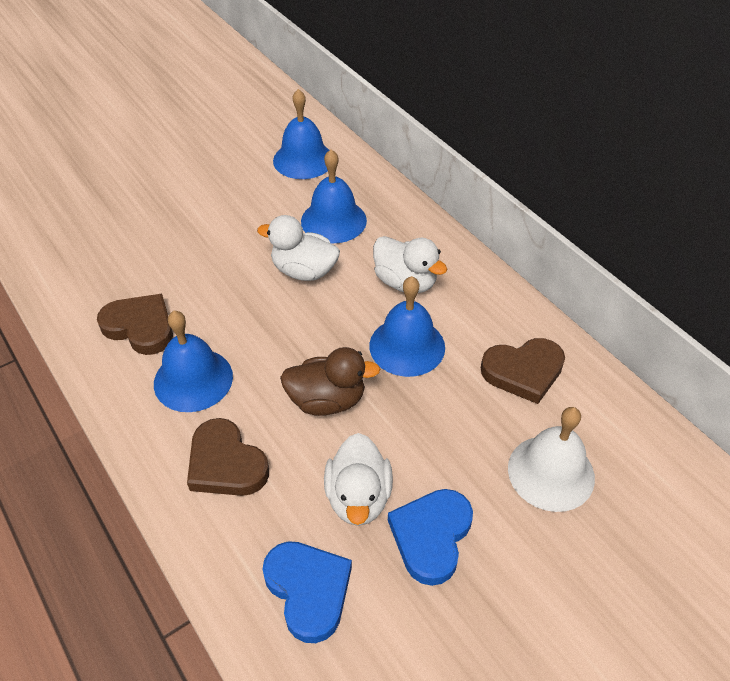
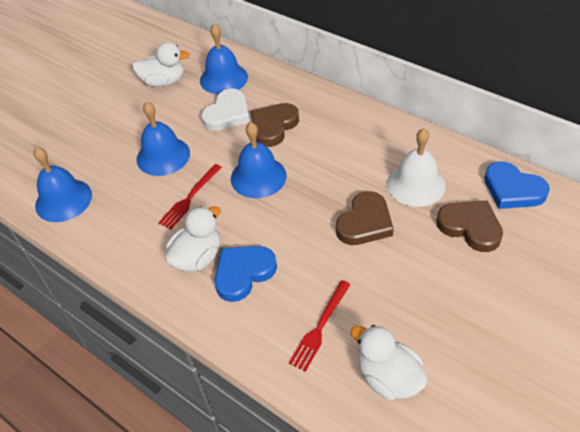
brown duck: [280,347,381,416] = 1 -> none = 0
red fork: none = 0 -> [158,164,222,230] [289,280,351,372] = 2
white heart: none = 0 -> [201,88,250,131] = 1

